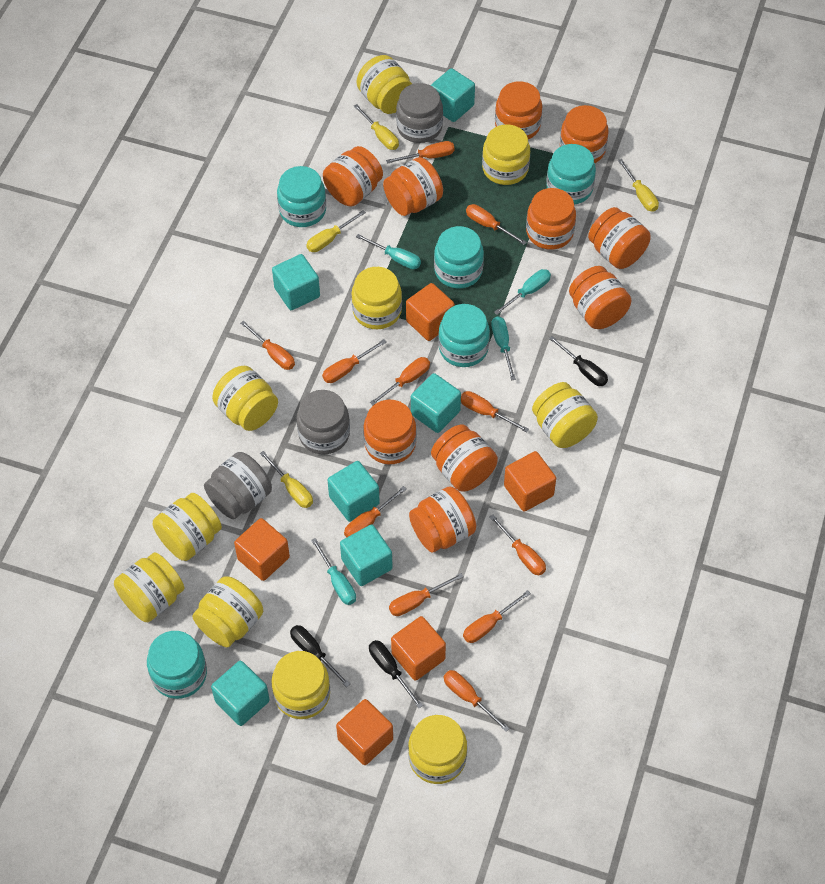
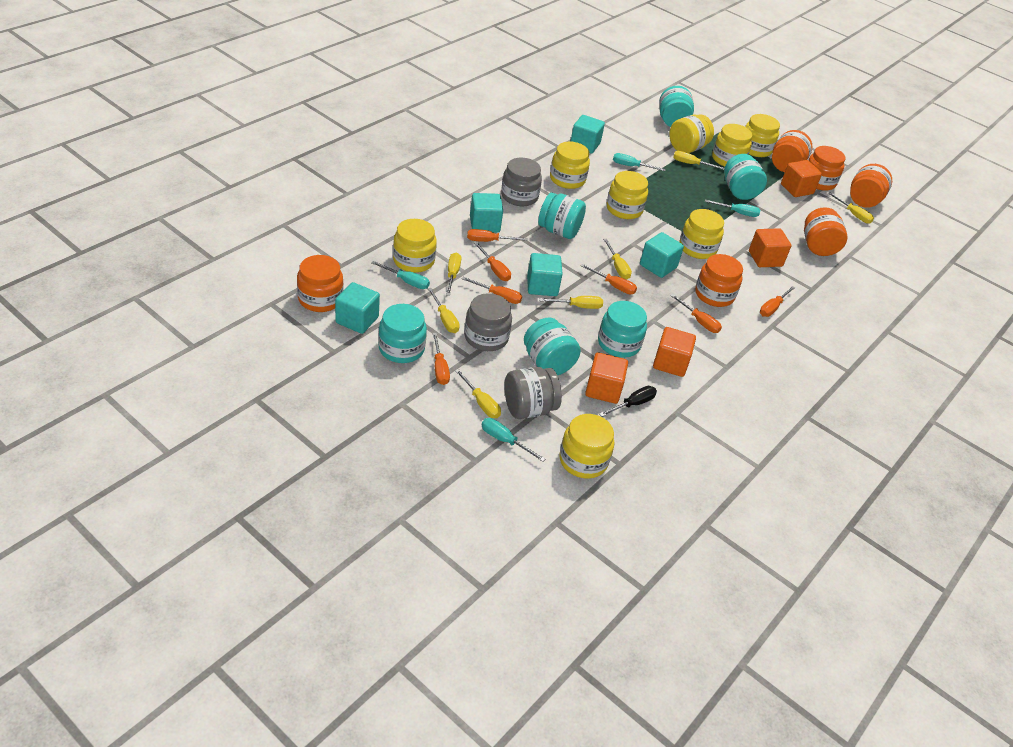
black screwdriver: [290,625,350,687] [369,640,423,708] [549,336,608,386] = 3 -> [599,386,657,417] = 1
orange cube: [234,518,290,581] [336,699,393,765] [391,616,446,681] [406,283,455,341] [504,451,556,512] = 5 -> [585,352,628,404] [653,327,696,377] [749,228,791,267] [781,160,822,197] = 4
orange jar: [323,146,383,206] [363,400,416,464] [383,157,443,216] [409,486,476,552] [431,424,498,491] [495,81,542,139] [526,188,576,250] [560,105,609,163] [569,266,631,329] [588,207,651,269] = 10 -> [297,255,343,312] [695,254,743,307] [772,130,812,172] [804,207,847,256] [809,146,846,191] [850,164,892,208] = 6
orange screwdriver: [240,321,295,370] [322,339,387,383] [344,486,406,538] [370,357,430,406] [386,141,455,164] [389,573,464,616] [444,670,510,732] [461,391,529,433] [463,590,531,643] [466,204,527,245] [490,515,546,575] = 11 -> [433,333,450,385] [462,277,522,304] [467,229,528,242] [474,242,511,281] [580,264,637,295] [670,294,722,333] [760,286,795,317] = 7
turquoise cube: [211,661,270,726] [272,254,320,310] [328,461,380,522] [340,524,393,586] [411,373,461,433] [431,68,475,122] = 6 -> [335,282,380,334] [470,193,503,233] [527,253,563,296] [570,115,605,153] [640,232,684,278] = 5
turquoise jar: [147,631,207,699] [277,166,326,227] [434,226,484,289] [438,304,490,367] [546,144,596,205] = 5 -> [378,304,427,363] [524,318,581,375] [538,193,586,239] [598,301,647,358] [659,86,694,127] [724,154,767,200] = 6
yellow jar: [114,552,184,622] [153,493,222,561] [192,576,263,647] [212,366,278,431] [271,651,330,719] [351,267,402,329] [357,55,412,114] [408,715,467,784] [482,124,530,185] [532,382,598,448] = 10 -> [393,219,437,273] [550,142,590,189] [559,414,614,479] [607,171,648,219] [669,114,714,153] [680,209,724,259] [712,124,752,167] [745,114,780,157] = 8
yellow screwdriver: [260,451,313,508] [306,210,366,252] [354,104,399,150] [618,159,659,212] = 4 -> [428,288,460,333] [446,253,461,296] [455,369,501,418] [539,296,603,309] [603,239,632,279] [673,151,724,170] [828,192,874,224] = 7

